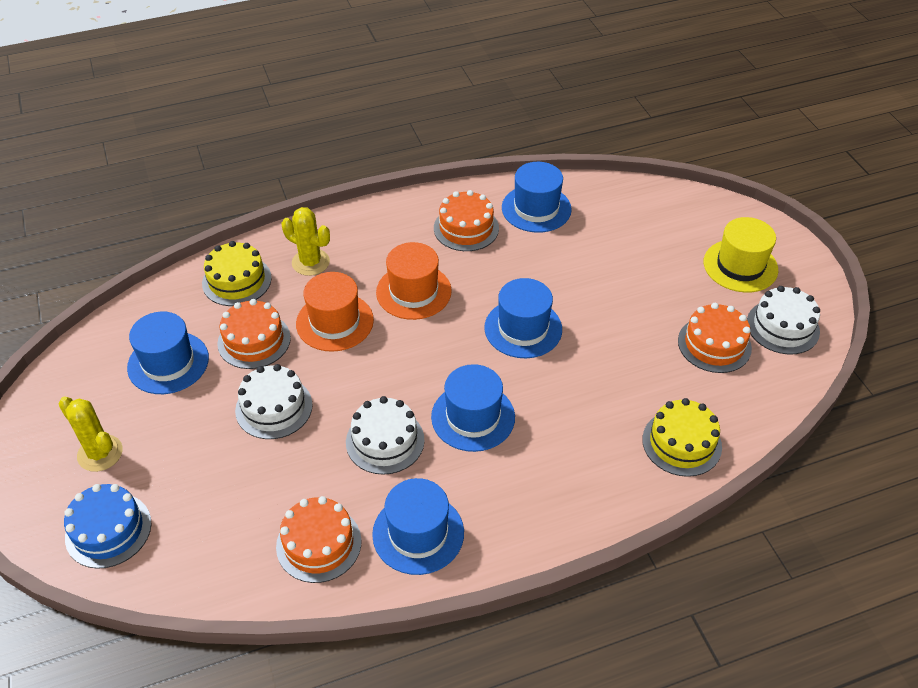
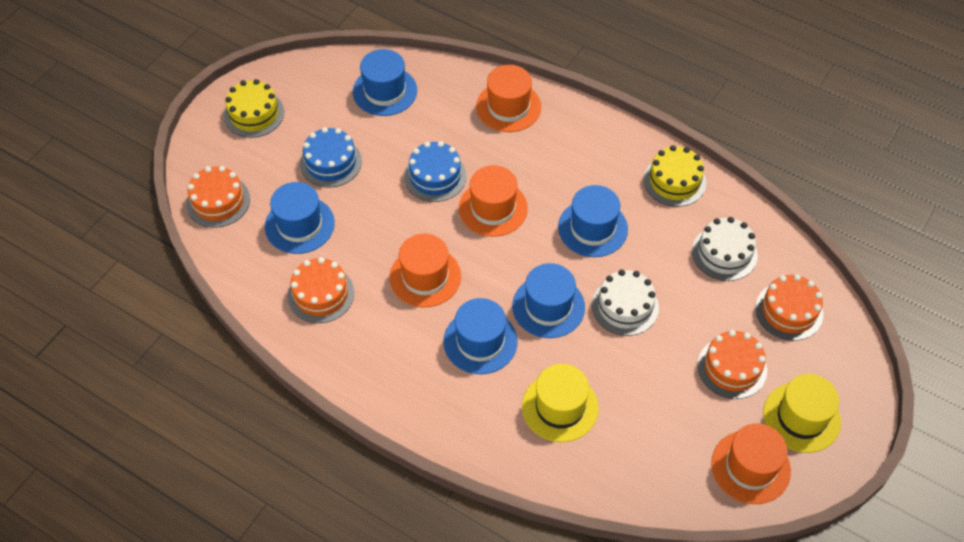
blue cake: [64,484,151,569] = 1 -> [300,127,362,188] [404,141,467,202] = 2
orange hat: [296,272,374,352] [376,242,452,320] = 2 -> [390,234,461,307] [459,165,528,237] [476,65,541,132] [711,424,791,504] = 4
white cake: [235,364,313,439] [346,396,425,475] [747,286,820,354] = 3 -> [592,269,659,336] [692,217,757,281] = 2
yellow cactus: [58,397,123,472] [282,207,330,276] = 2 -> none = 0
yellow hat: [704,217,778,293] = 1 -> [522,364,599,442] [763,374,841,453] = 2

